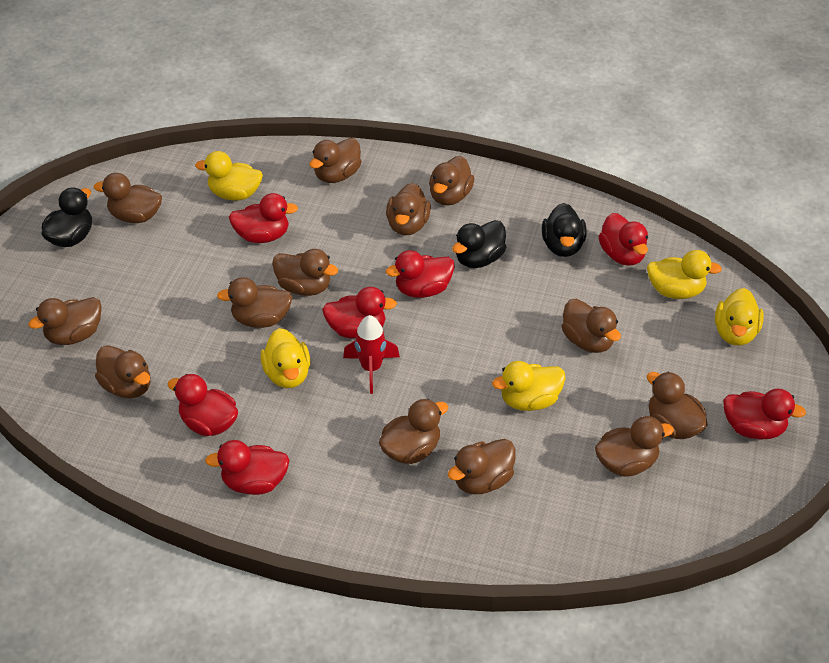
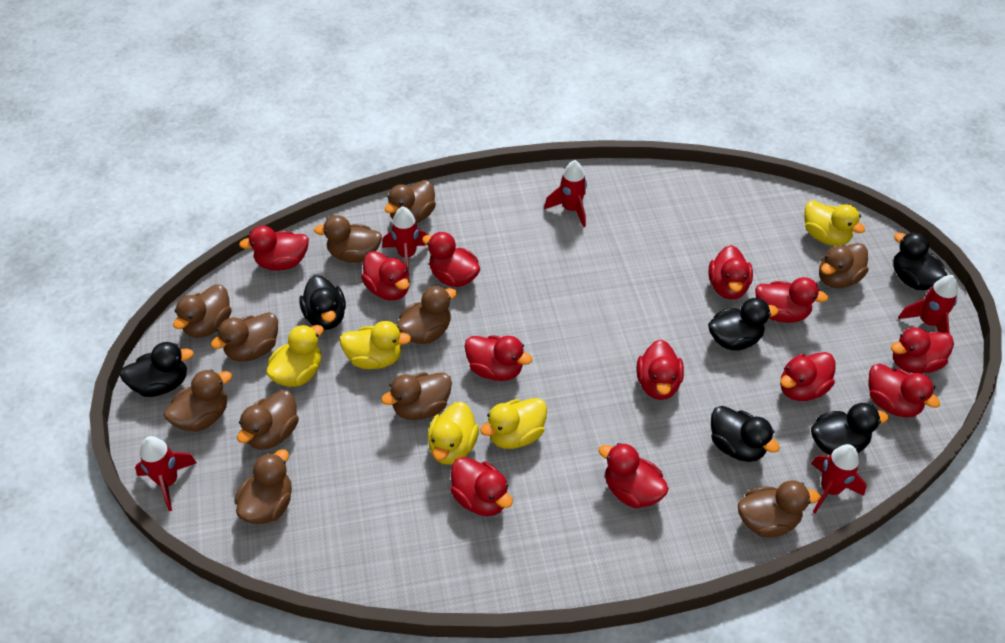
black duck: [42,187,92,247] [452,220,506,268] [542,203,586,257] = 3 -> [120,342,194,397] [299,275,346,330] [708,298,778,351] [711,406,780,462] [811,403,888,455] [893,232,948,290] = 6
brown duck: [28,297,102,345] [94,173,162,223] [95,345,151,398] [217,277,292,328] [272,249,338,296] [309,138,361,183] [379,399,448,464] [386,183,431,235] [429,156,475,206] [448,439,516,494] [561,299,621,353] [595,416,674,476] [647,372,708,439] = 13 -> [164,369,232,432] [173,284,232,338] [211,312,278,361] [234,449,292,524] [237,390,299,450] [314,215,382,263] [381,372,452,420] [385,180,436,223] [397,286,457,344] [738,480,820,538] [819,243,869,288] = 11
red duck: [167,374,238,436] [205,440,290,495] [229,193,298,243] [322,287,397,338] [386,250,455,298] [598,213,648,266] [723,388,806,440] = 7 -> [239,226,309,271] [361,251,410,300] [422,232,480,287] [450,457,513,516] [464,335,532,381] [598,443,669,508] [636,340,684,400] [708,245,753,299] [755,277,828,323] [780,352,835,401] [868,363,940,417] [891,327,954,373] = 12
red rocket: [343,315,400,394] = 1 -> [135,436,197,511] [382,206,428,277] [544,160,587,227] [811,444,866,514] [898,275,958,334] = 5

